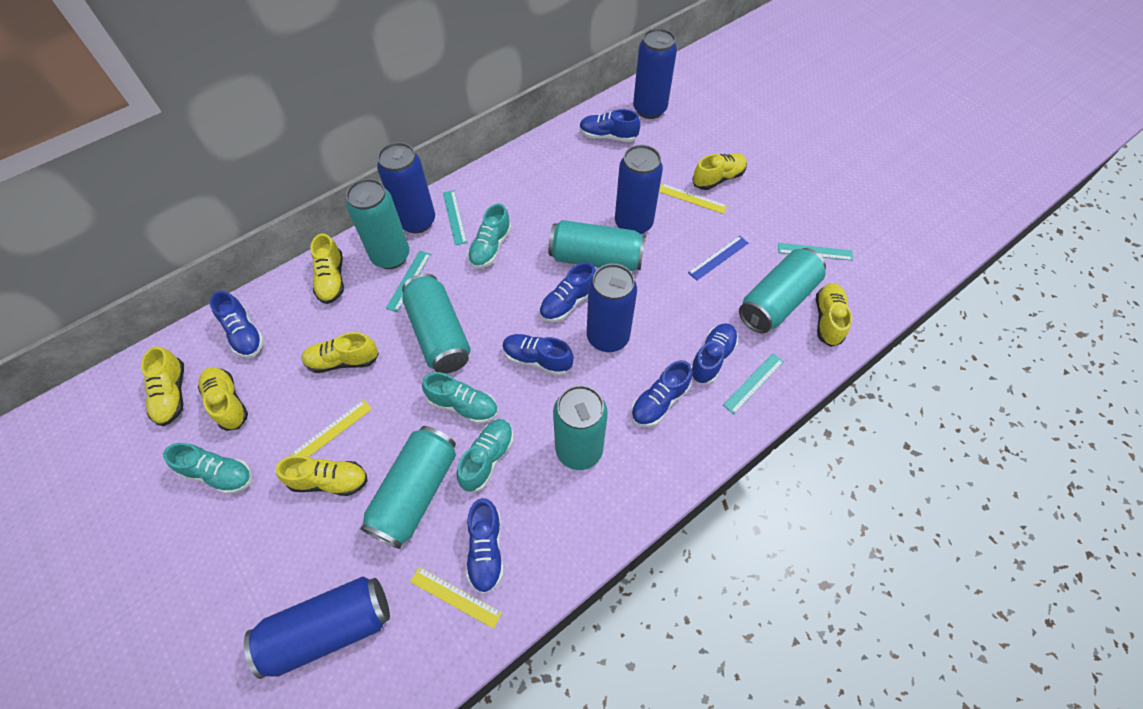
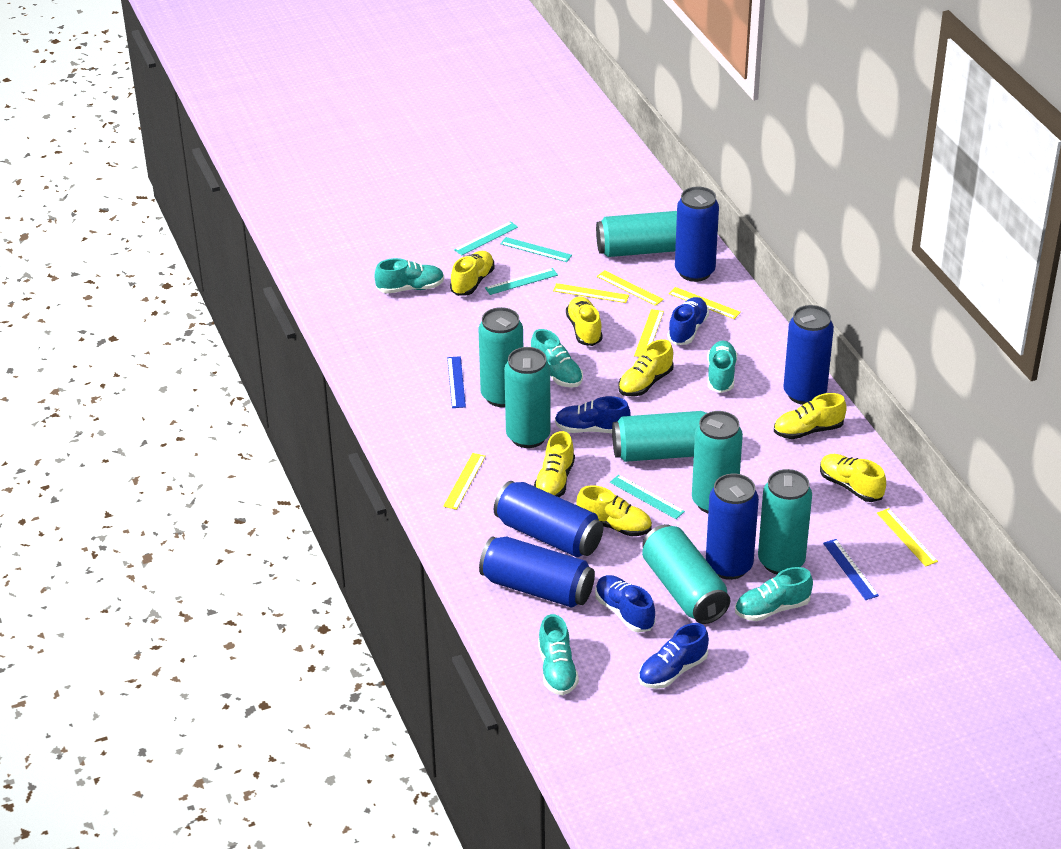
blue ruler: [688,236,748,281] = 1 -> [447,356,466,408] [823,539,879,600] = 2
blue shoe: [210,291,264,358] [466,498,504,594] [502,334,574,376] [539,262,596,322] [579,109,640,142] [631,360,692,427] [691,323,738,384] = 7 -> [555,396,631,433] [595,575,655,632] [639,623,709,689] [667,297,709,345] = 4
turquoise can: [346,179,410,269] [360,426,456,549] [402,273,470,374] [548,220,646,271] [553,385,608,470] [739,248,826,333] = 6 -> [478,307,523,407] [504,347,551,448] [596,211,677,257] [612,411,706,462] [642,524,730,624] [692,411,743,513] [758,469,812,574] = 7
turquoise shoe: [163,443,252,494] [422,372,498,424] [457,419,514,492] [468,203,511,268] = 4 -> [374,258,444,294] [531,329,583,388] [538,614,579,695] [707,341,737,393] [735,567,813,621] = 5
yellow ruler: [291,400,372,457] [410,567,502,629] [659,183,727,214] = 3 -> [443,453,486,510] [553,283,629,303] [597,270,664,306] [634,309,664,357] [669,287,741,319] [877,508,938,567] = 6

